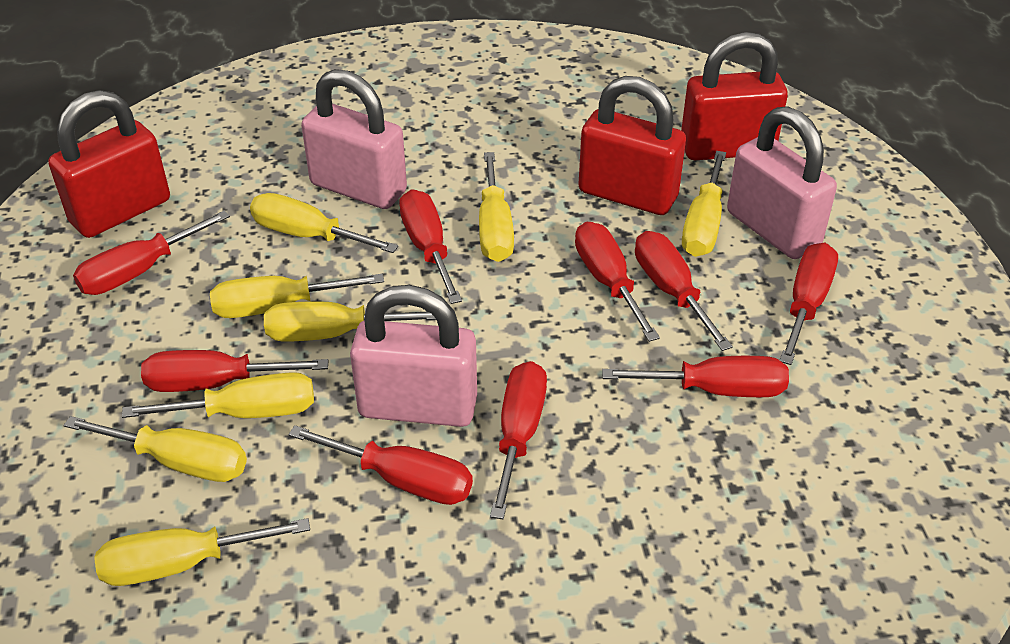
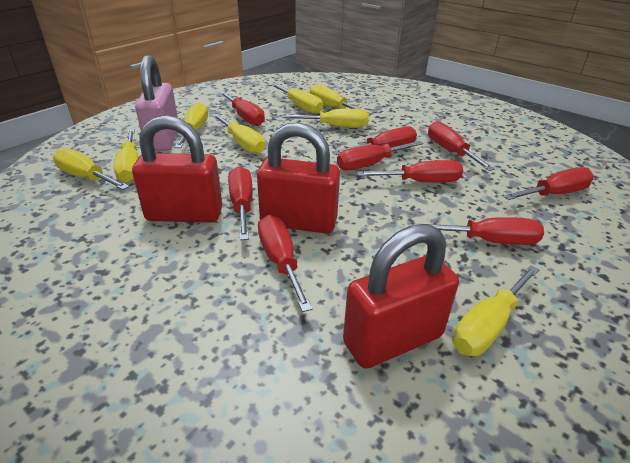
pink padlock: [301,69,407,209] [350,285,477,427] [727,106,837,259] = 3 -> [135,55,178,151] = 1

